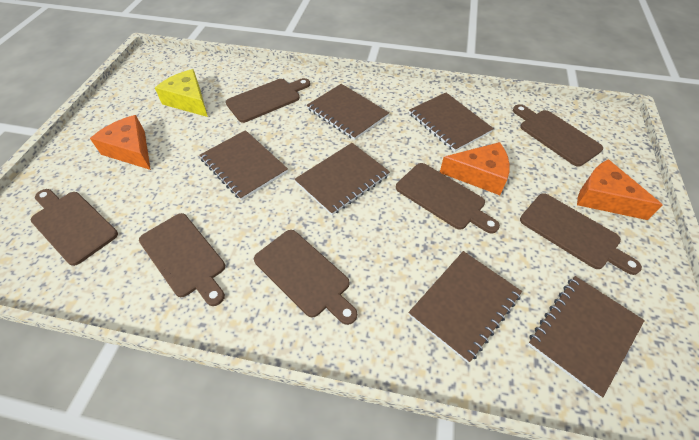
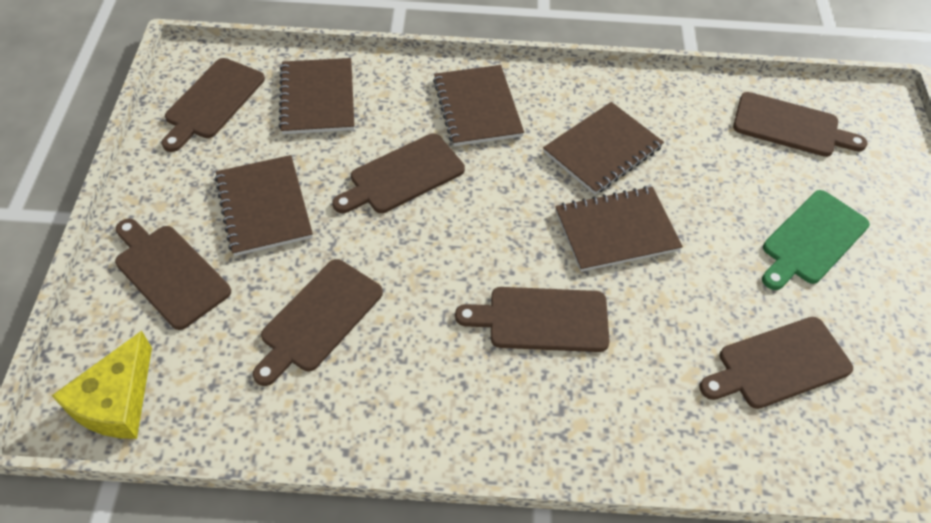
brown notebook: [199,130,288,200] [295,143,390,215] [307,84,389,140] [408,251,522,363] [409,93,494,152] [528,276,645,398] = 6 -> [215,155,313,256] [278,58,354,134] [433,65,524,146] [543,102,664,195] [555,186,683,272] = 5
green cutting board: none = 0 -> [762,190,870,290] = 1
orange cheese: [90,115,151,170] [440,142,510,195] [577,159,663,220] = 3 -> none = 0

